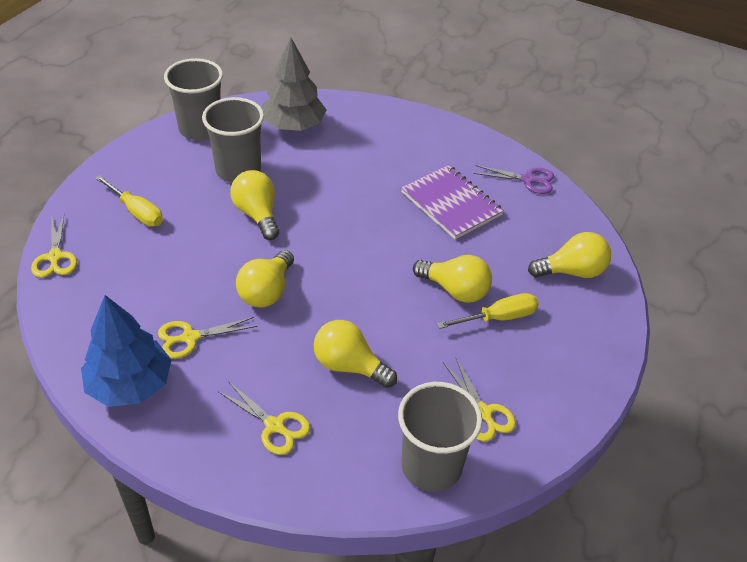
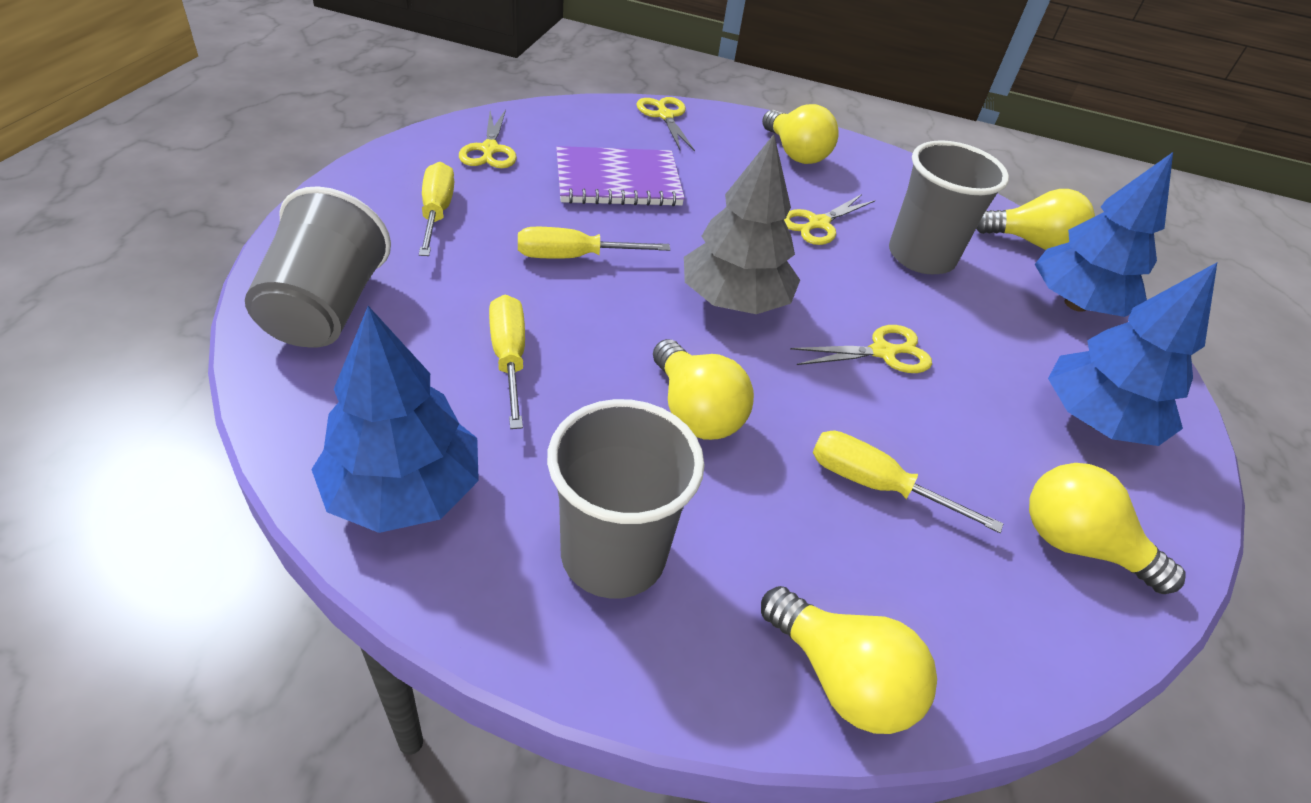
blue tree: [81,295,172,407] = 1 -> [311,306,479,533] [1035,152,1173,317] [1048,263,1217,446] = 3
purple scissors: [474,165,554,194] = 1 -> none = 0
yellow screwdriver: [95,175,163,227] [437,293,539,329] = 2 -> [419,162,454,256] [489,295,525,429] [518,227,670,259] [813,431,1003,533] = 4

